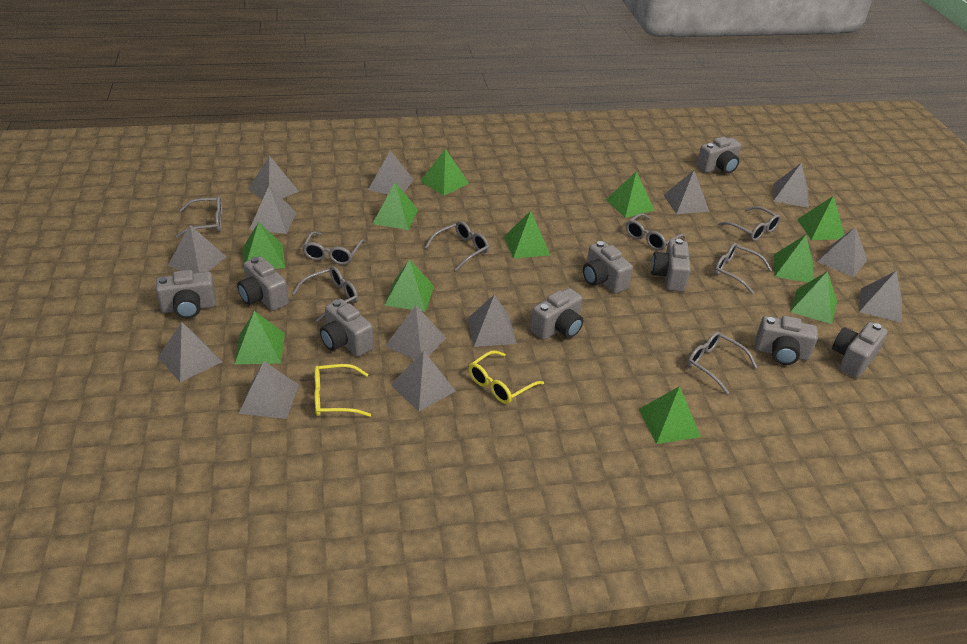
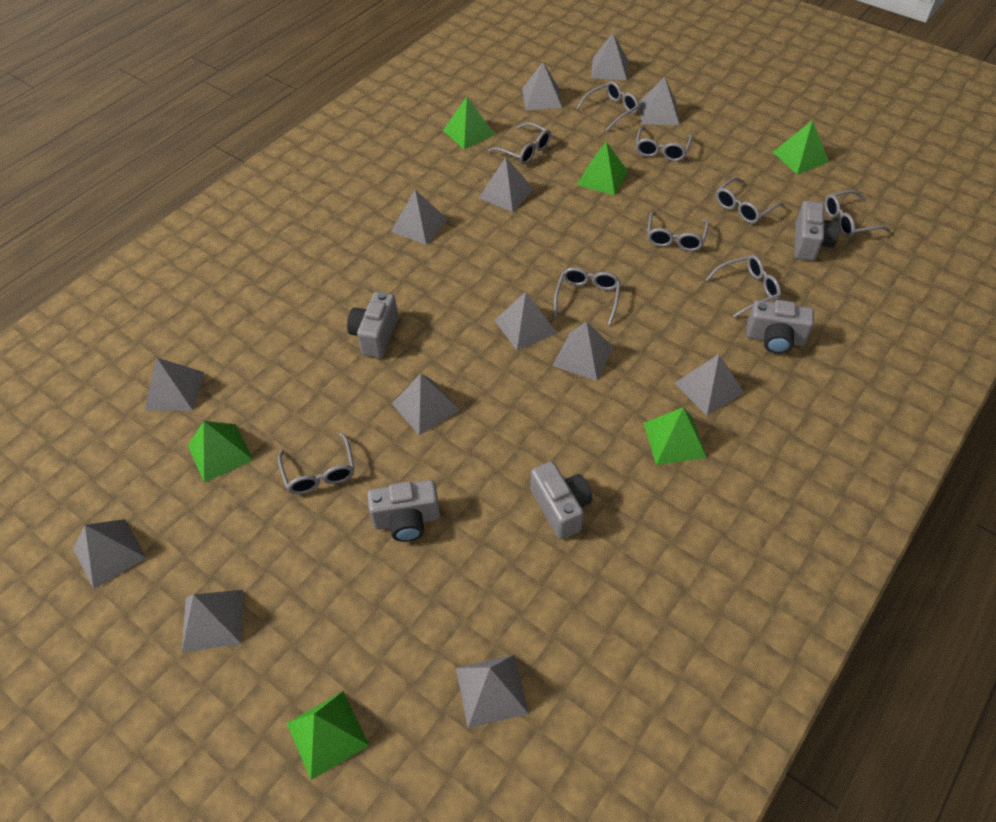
green pyramid: [235,311,285,364] [242,222,285,272] [373,183,418,230] [384,259,434,312] [420,149,469,196] [504,211,550,259] [606,171,655,218] [639,386,701,444] [774,235,814,282] [790,271,837,324] [797,196,845,240] = 11 -> [188,421,253,483] [286,691,370,780] [443,97,495,149] [577,142,628,195] [644,408,707,465] [773,120,829,174] = 6
grey camera: [156,270,216,319] [237,256,289,311] [320,299,374,357] [530,288,583,340] [583,241,633,294] [651,239,691,292] [697,136,741,174] [755,316,818,365] [832,322,888,378] = 9 -> [347,292,398,358] [367,480,440,542] [531,461,592,539] [746,300,814,354] [794,201,840,261] = 5
grey glasses: [176,196,222,238] [292,266,358,322] [302,231,365,265] [425,221,489,271] [626,213,686,251] [687,331,757,394] [714,243,772,294] [718,206,781,241] = 8 -> [278,432,355,494] [488,122,551,164] [554,267,621,325] [576,81,639,131] [636,127,693,161] [647,212,709,251] [705,255,781,318] [716,177,784,224] [825,190,891,237] = 9
yellow glasses: [315,364,371,417] [469,350,544,404] = 2 -> none = 0

